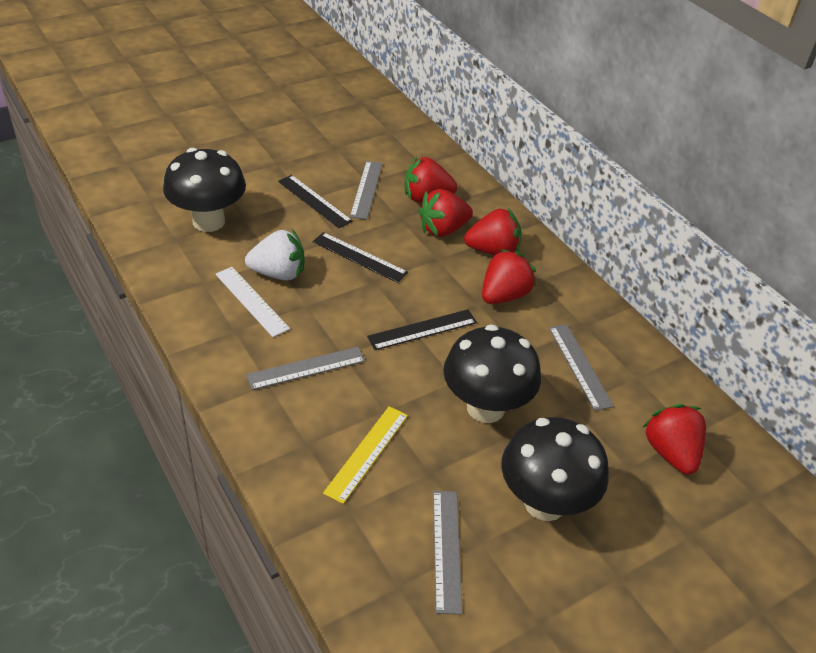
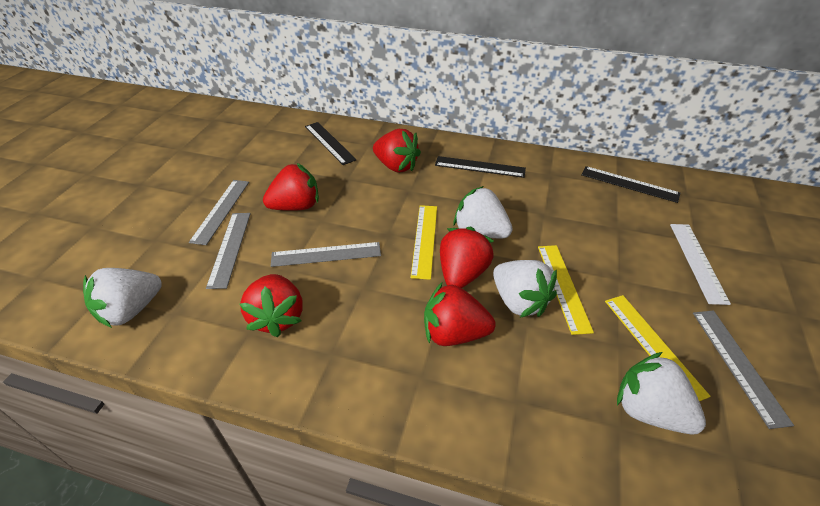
black mushroom: [163,148,246,232] [443,324,541,423] [501,417,609,521] = 3 -> none = 0
white strawberry: [245,229,305,280] = 1 -> [83,268,162,328] [453,186,513,238] [493,260,557,318] [617,352,706,434] = 4
yellow ruler: [323,406,408,504] = 1 -> [410,205,437,280] [538,245,594,335] [605,295,711,401] = 3

